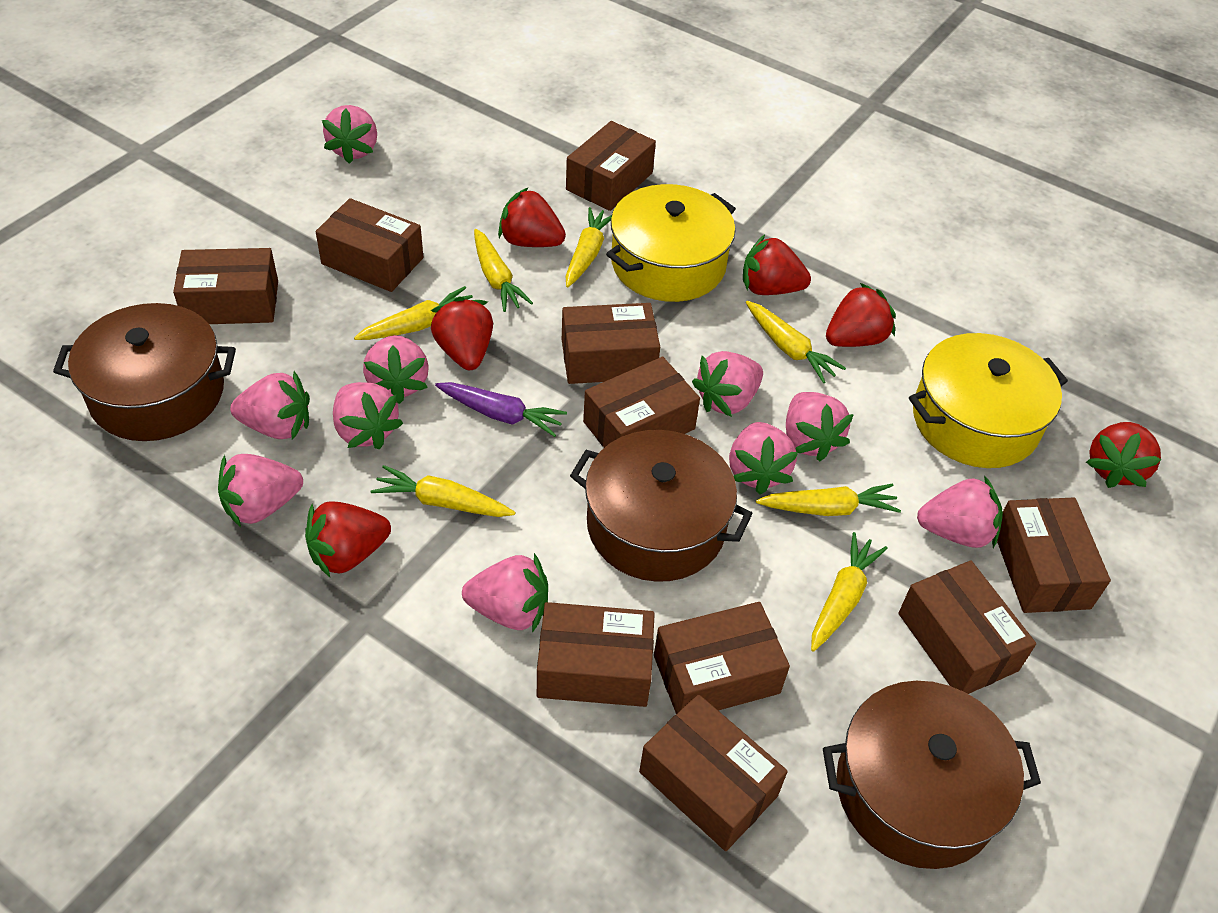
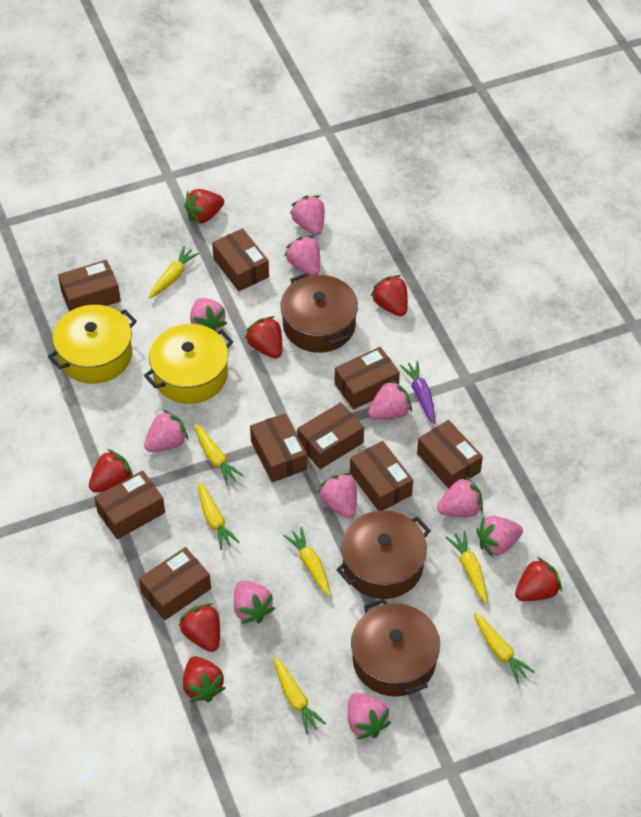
brown box: [173,248,278,324] [316,198,423,292] [537,602,655,707] [562,303,660,384] [566,121,656,211] [583,357,700,448] [639,694,788,851] [654,602,790,714] [898,561,1036,694] [997,497,1111,613] = 10 -> [58,260,121,311] [94,471,165,539] [139,547,211,620] [212,228,269,291] [250,413,307,482] [297,402,364,469] [335,347,400,410] [350,441,413,511] [417,420,483,489] = 9
red strawberry: [305,501,391,578] [431,297,493,370] [498,188,566,247] [743,235,811,295] [826,283,896,347] [1086,422,1162,488] = 6 -> [89,449,133,492] [179,603,220,652] [183,656,226,702] [184,189,224,224] [245,316,282,358] [371,275,408,316] [515,557,562,601] = 7

